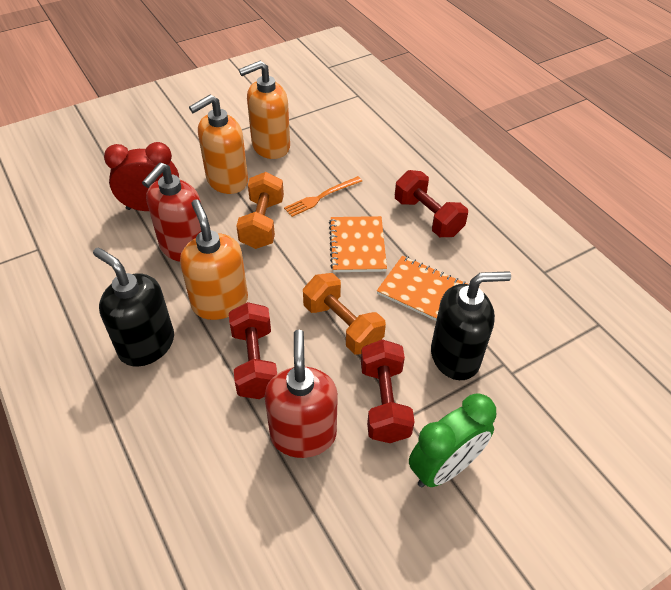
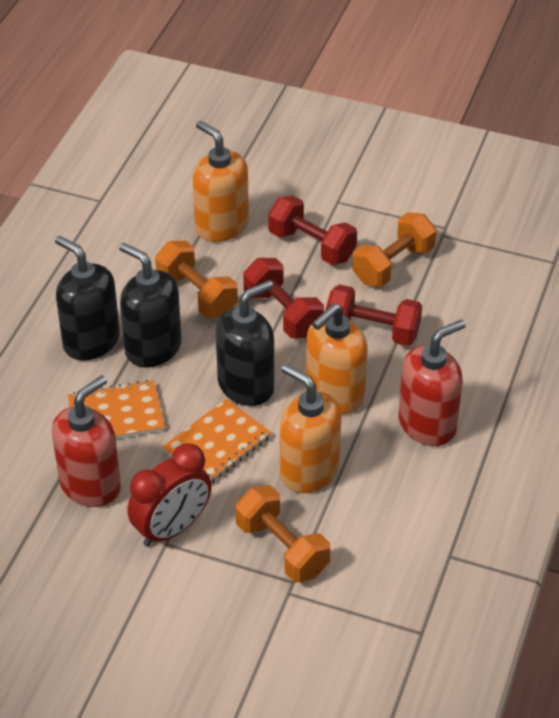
black soap dispenser: [93,247,174,367] [431,271,511,380] = 2 -> [55,236,120,361] [119,243,182,368] [216,280,274,406] = 3
green clock: [409,393,496,488] = 1 -> none = 0
orange dumbbell: [236,172,284,249] [303,273,386,355] = 2 -> [155,241,238,318] [235,485,330,582] [352,213,436,287] = 3
orange fork: [284,176,362,217] = 1 -> none = 0

